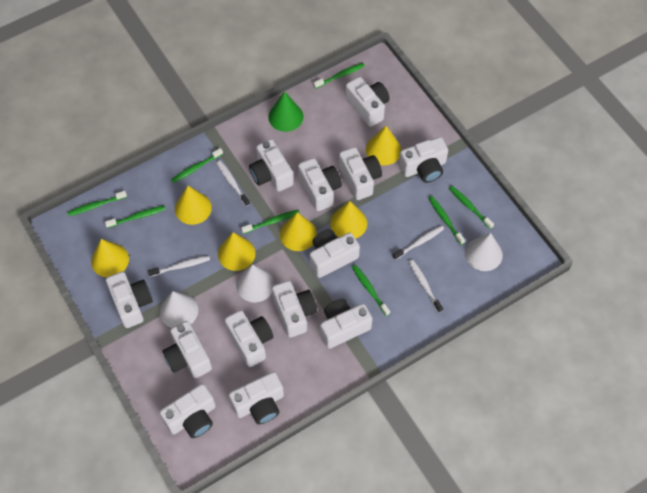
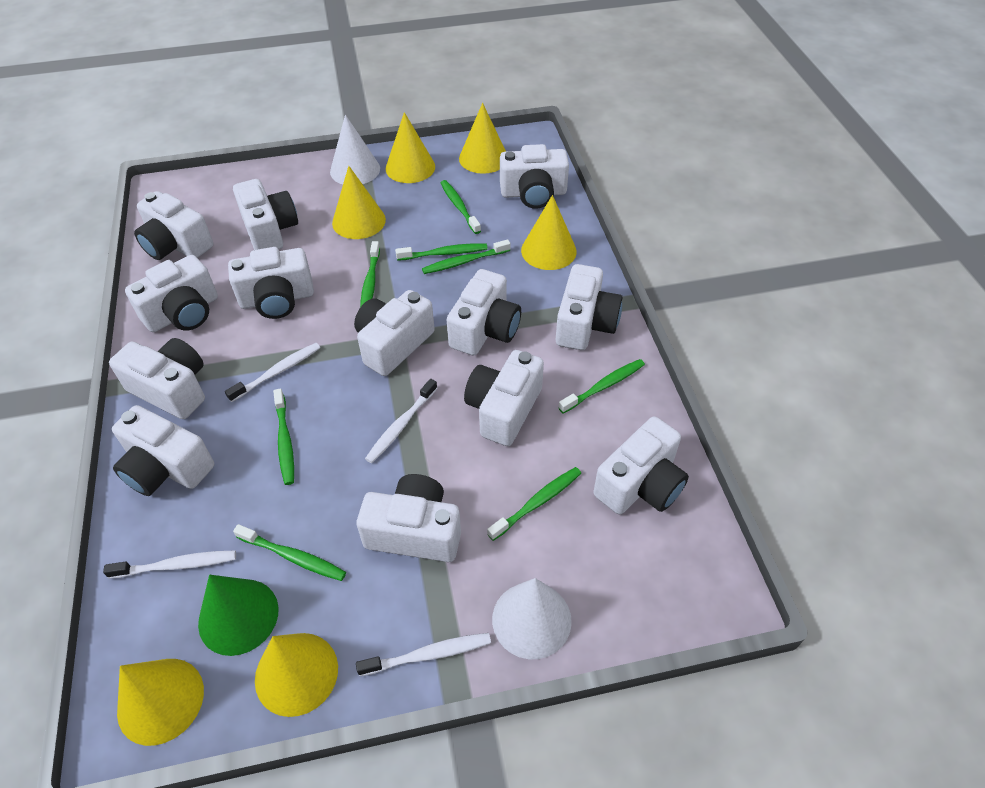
white cone: [160,291,198,328] [236,264,274,302] [465,233,503,271] = 3 -> [330,115,380,184] [492,578,572,659] = 2

